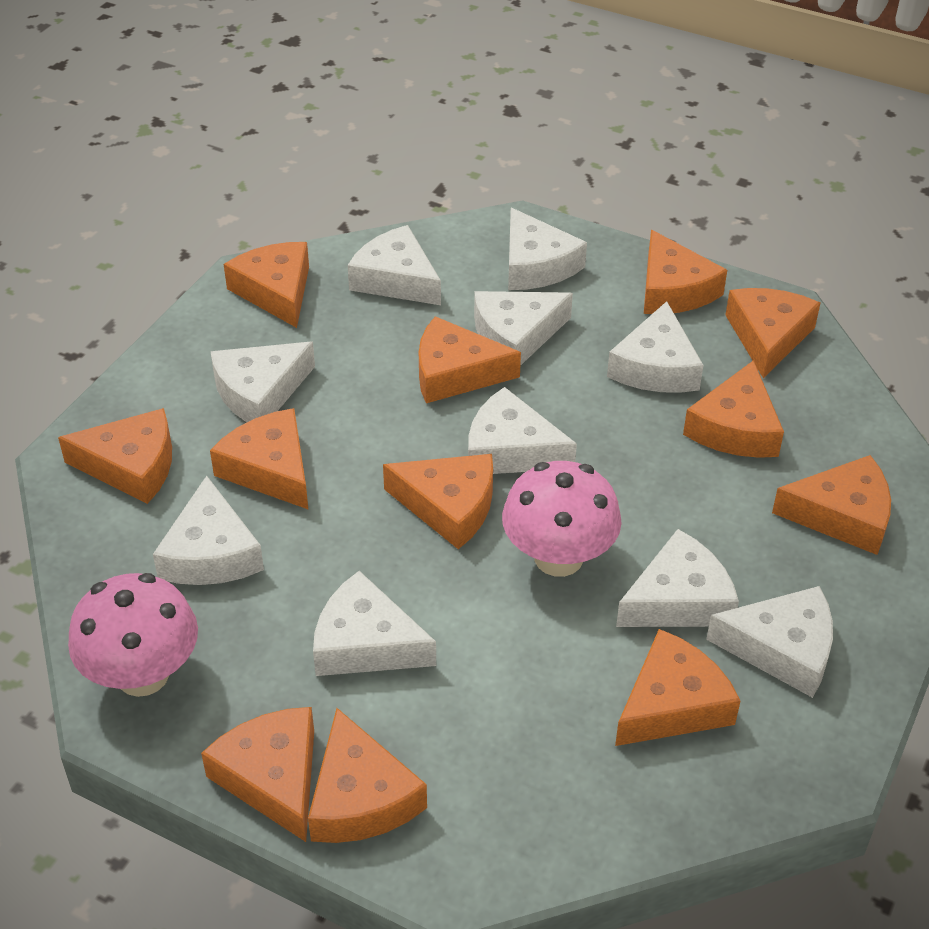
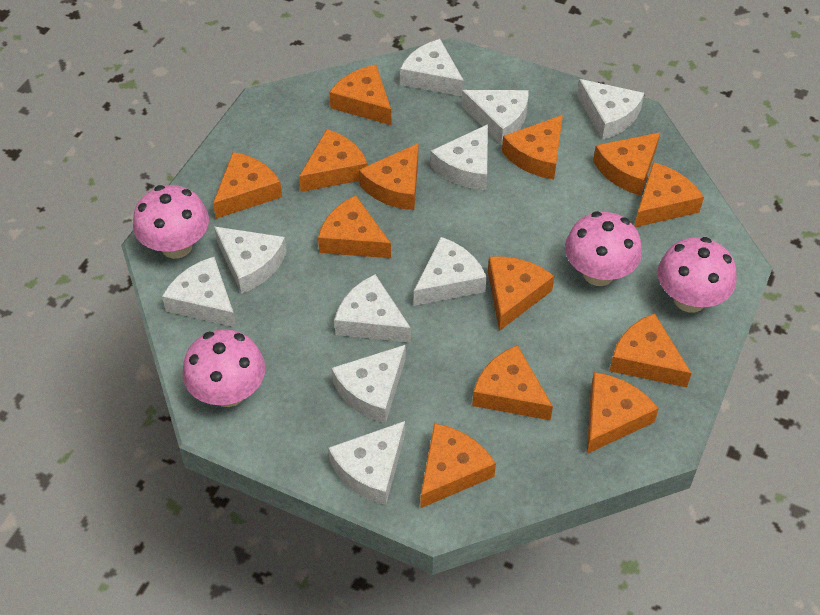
orange cheese: [58,408,172,504] [201,707,314,842] [210,408,308,509] [224,242,309,328] [308,708,427,843] [383,454,493,549] [419,316,521,403] [615,629,741,746] [644,230,727,314] [683,360,784,458] [725,288,820,378] [772,455,891,555] = 12 -> [213,152,282,219] [299,129,368,192] [318,195,391,258] [329,65,391,125] [359,143,418,210] [420,423,496,508] [472,345,553,420] [488,256,554,331] [502,115,563,180] [587,372,659,454] [593,133,660,196] [609,313,692,388] [635,162,704,227] = 13
pink mushroom: [68,573,198,697] [502,461,622,577] = 2 -> [133,185,209,259] [183,329,265,407] [565,211,642,286] [658,237,737,312] = 4

